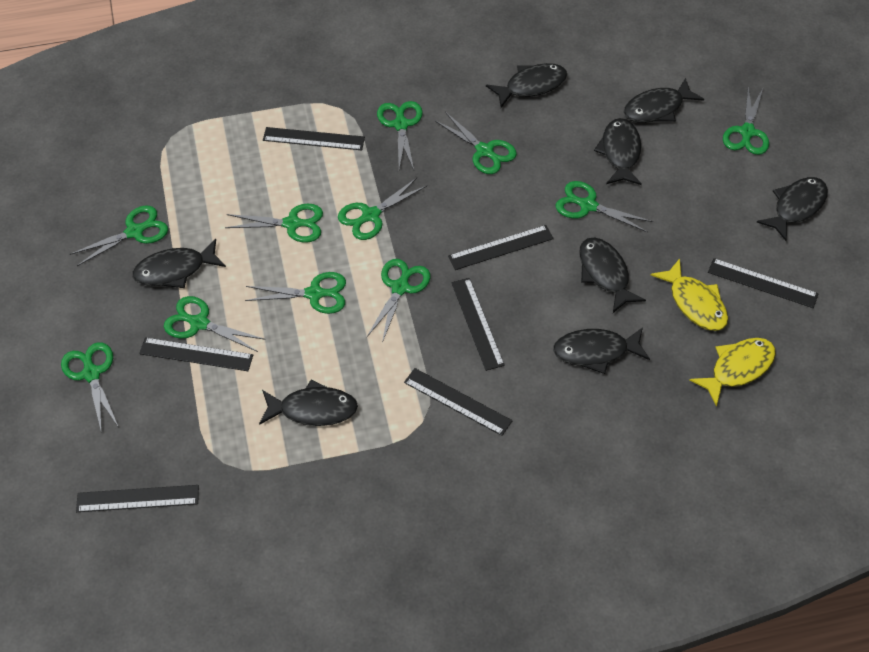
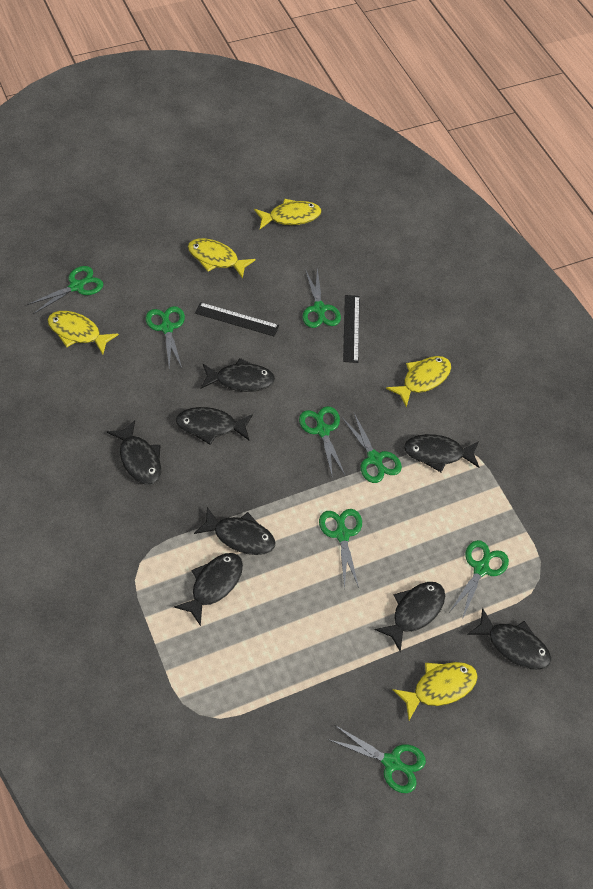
black ruler: [76,485,199,512] [139,337,253,371] [263,127,365,150] [404,368,513,436] [448,225,554,270] [451,278,505,371] [708,258,819,308] = 7 -> [195,302,279,337] [343,295,360,363] = 2
green scissors: [61,342,118,433] [70,205,168,266] [164,296,266,352] [225,203,323,243] [245,272,346,314] [338,178,427,240] [366,259,430,343] [377,101,423,170] [434,112,517,174] [556,181,653,233] [723,86,769,155] = 11 -> [27,266,103,314] [146,306,185,369] [299,406,346,476] [303,268,341,328] [319,509,362,589] [328,725,426,793] [342,413,402,483] [450,540,509,620] = 8
yellow fish: [651,259,728,331] [689,338,776,407] = 2 -> [48,311,119,355] [188,238,256,279] [254,199,321,229] [386,356,451,407] [392,662,478,720] = 5

